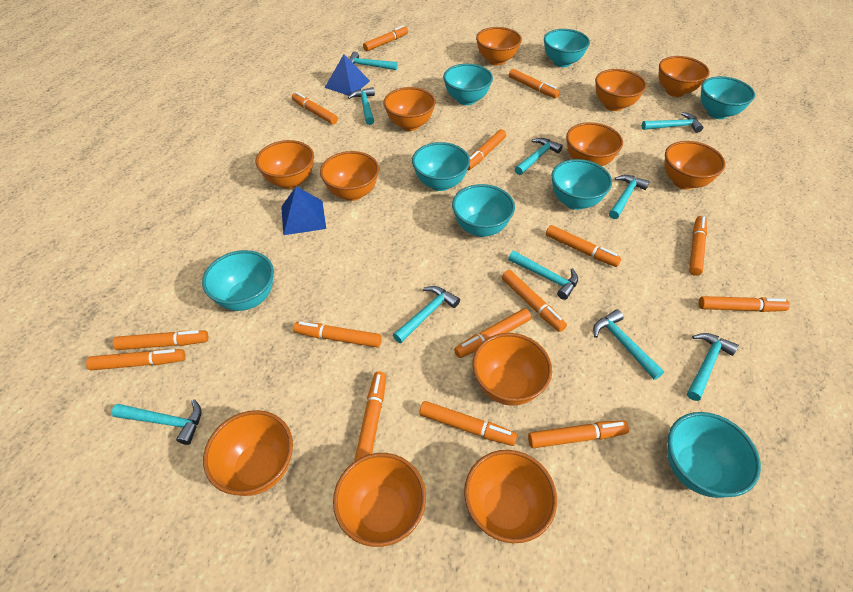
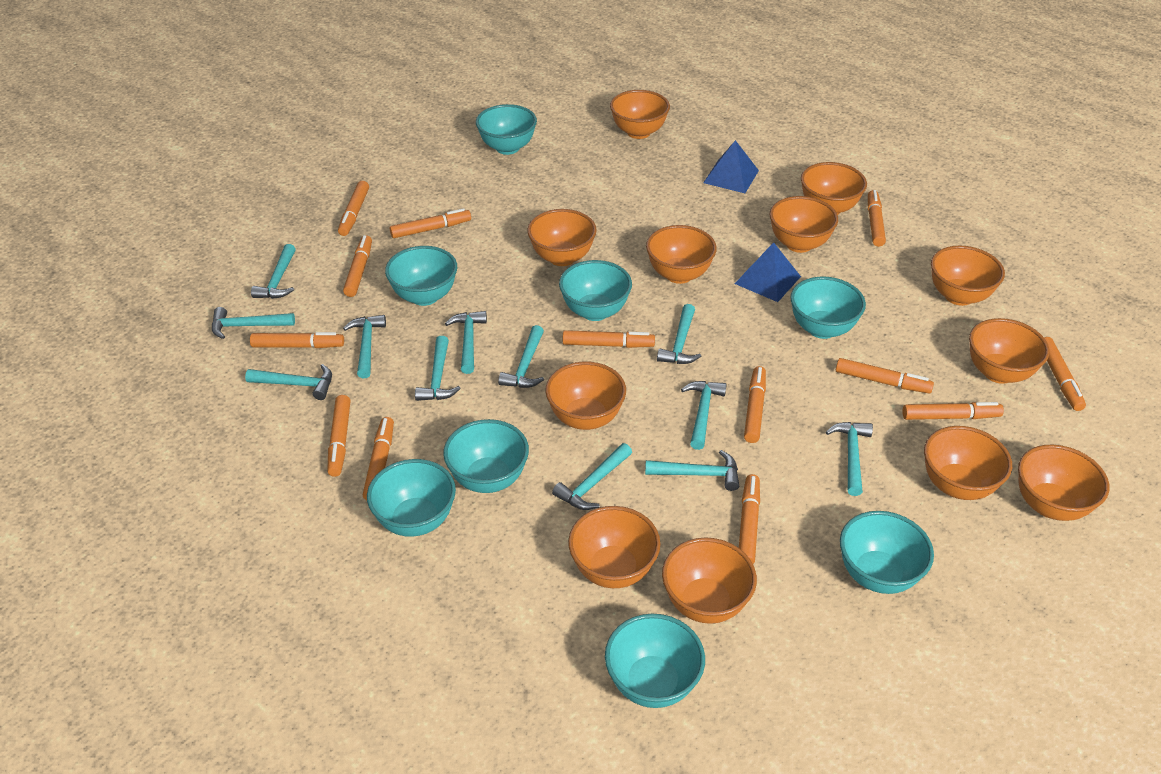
orange marker: [86,349,185,370] [113,330,208,350] [292,92,338,124] [293,322,382,348] [354,372,386,461] [363,25,408,51] [419,401,517,446] [454,308,531,358] [467,129,506,170] [502,270,567,332] [509,69,560,99] [528,420,629,448] [546,225,621,267] [689,216,707,276] [699,296,790,312] = 15 -> [250,332,344,348] [327,395,351,477] [338,181,369,236] [343,235,372,297] [363,417,394,500] [390,208,471,238] [563,330,655,348] [739,474,760,564] [744,366,766,443] [836,358,934,393] [868,190,886,247] [902,402,1004,420] [1044,337,1086,411] = 13
turquoise hammer: [111,399,202,445] [348,87,375,125] [349,52,398,70] [393,286,460,343] [508,251,578,300] [515,138,563,175] [593,309,664,380] [609,175,650,219] [642,112,703,133] [687,333,739,401] = 10 -> [212,307,295,339] [245,364,332,400] [251,244,296,299] [343,315,386,378] [415,336,461,401] [445,311,487,374] [498,325,544,388] [552,443,632,510] [645,450,739,491] [657,304,701,364] [681,381,727,450] [826,422,873,496] = 12

